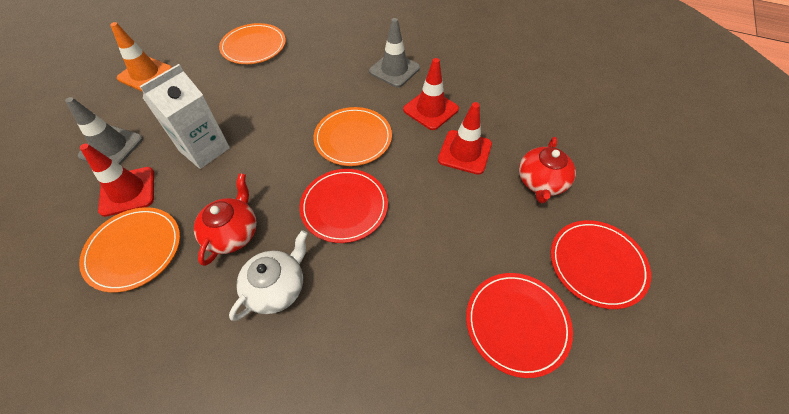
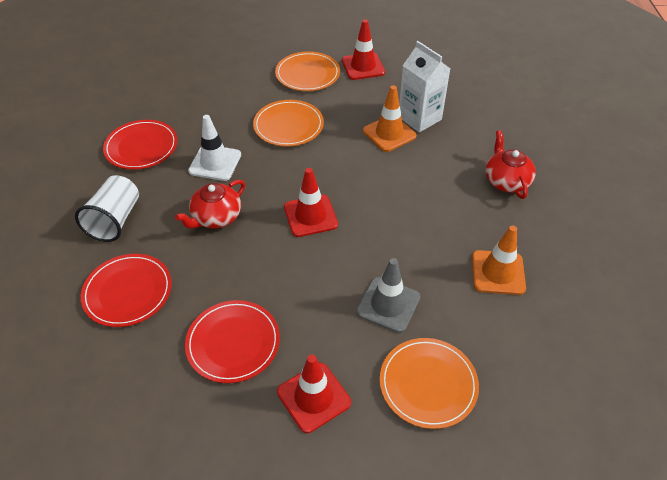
grey traffic cone: [65,97,143,165] [369,18,420,87] = 2 -> [356,258,420,333] = 1
orange traffic cone: [110,22,172,92] = 1 -> [363,85,417,152] [472,225,526,295] = 2
white cup: none = 0 -> [75,175,139,242] = 1
white teapot: [229,230,308,321] = 1 -> none = 0
white traffic cone: none = 0 -> [188,115,241,181] = 1

